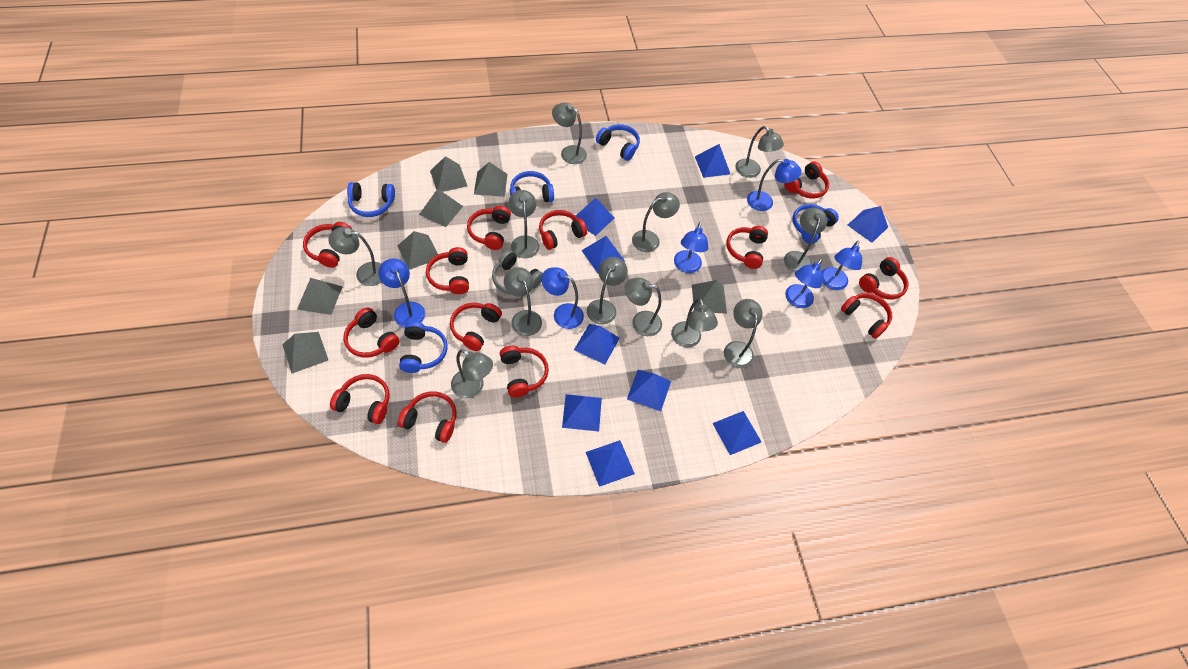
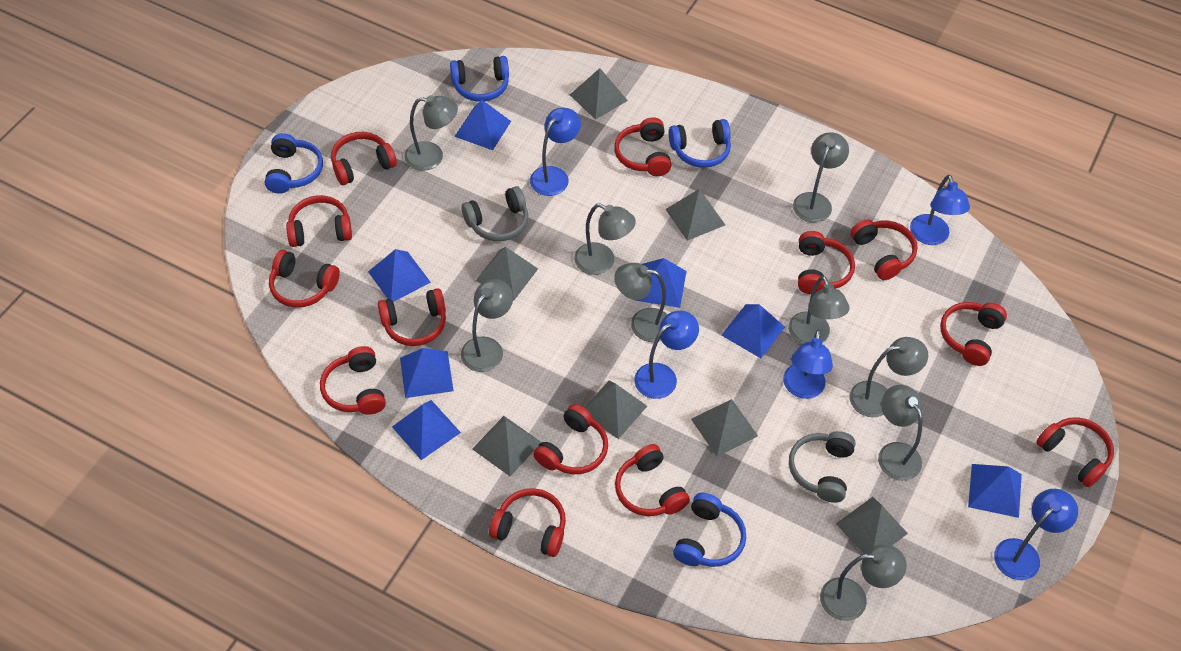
blue headphones: [347,182,395,217] [399,322,448,373] [510,171,554,202] [596,124,640,161] [793,204,839,244] = 5 -> [265,133,323,194] [450,56,509,102] [669,119,731,168] [673,493,746,567] = 4
blue lamp: [378,258,425,327] [541,267,584,329] [674,222,708,273] [747,159,802,211] [785,259,823,308] [822,241,862,290] = 6 -> [530,108,581,196] [634,311,699,399] [783,329,833,399] [910,175,970,245] [994,489,1078,580] = 5
blue pyramid: [562,394,602,431] [571,198,614,236] [574,324,620,364] [582,236,625,273] [586,440,635,487] [627,370,671,411] [695,144,730,178] [712,411,761,455] [848,206,888,243] = 9 -> [368,249,431,302] [392,400,461,460] [400,348,454,398] [454,99,511,150] [635,258,687,308] [721,304,785,358] [968,464,1022,518] = 7
grey headphones: [492,250,543,295] = 1 -> [462,186,528,241] [789,431,856,503] = 2
grey lamp: [328,227,381,286] [451,349,493,398] [504,267,542,336] [508,190,539,258] [552,103,587,164] [587,257,628,325] [625,278,662,336] [632,192,680,252] [671,298,718,347] [724,299,762,368] [735,126,784,178] [784,208,827,272] = 12 -> [405,95,458,171] [461,279,513,372] [574,203,636,275] [614,263,667,342] [789,276,850,344] [793,132,849,223] [820,545,907,621] [850,337,928,417] [878,385,922,481] = 9

